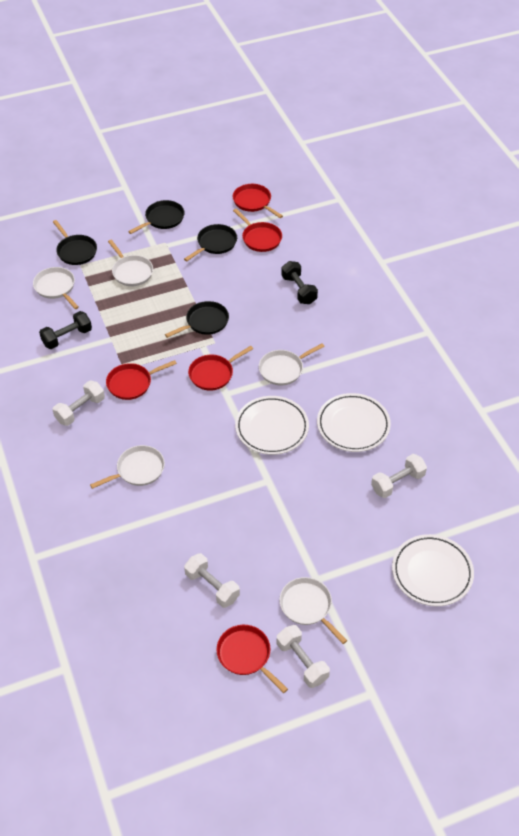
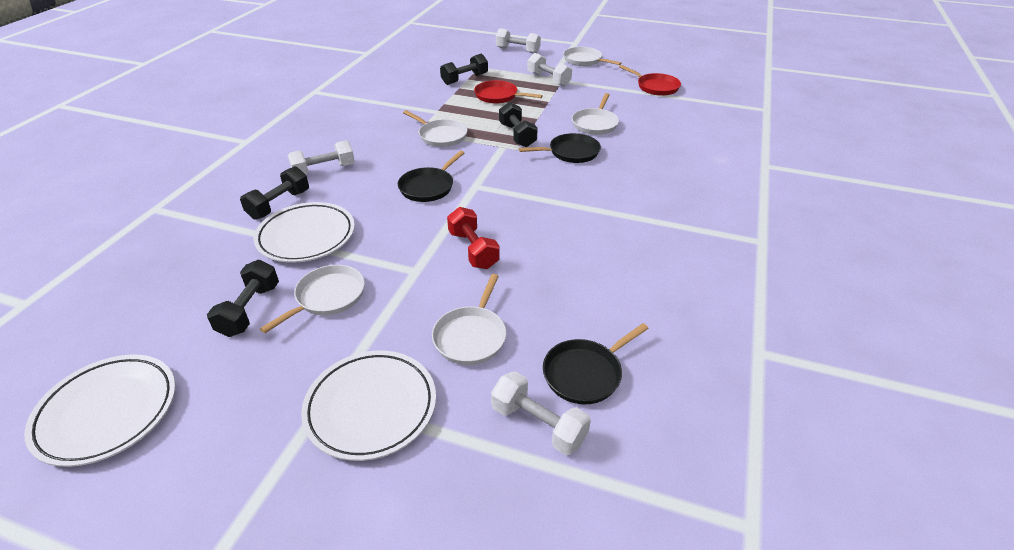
black dumbbell: [39,311,92,349] [281,261,318,304] = 2 -> [207,260,279,337] [240,166,309,219] [440,54,488,85] [499,102,538,147] = 4
black pan: [53,220,97,265] [128,200,185,234] [165,301,229,338] [184,224,237,261] = 4 -> [398,151,464,202] [519,133,601,163] [543,323,649,404] = 3
red dumbbell: none = 0 -> [447,207,500,269] = 1
red pan: [106,360,177,400] [188,346,253,391] [216,625,288,693] [233,184,283,218] [233,209,282,252] = 5 -> [474,80,543,104] [619,65,681,96] = 2

